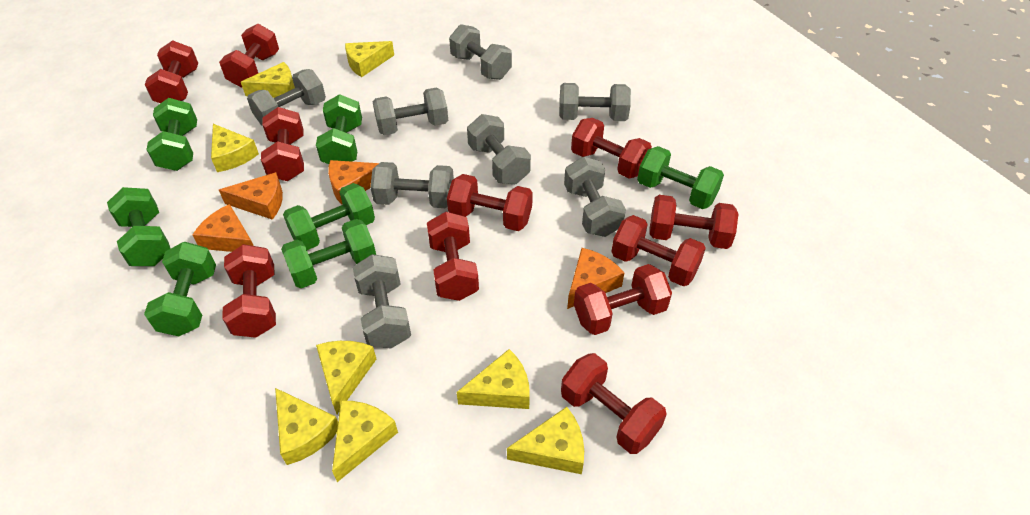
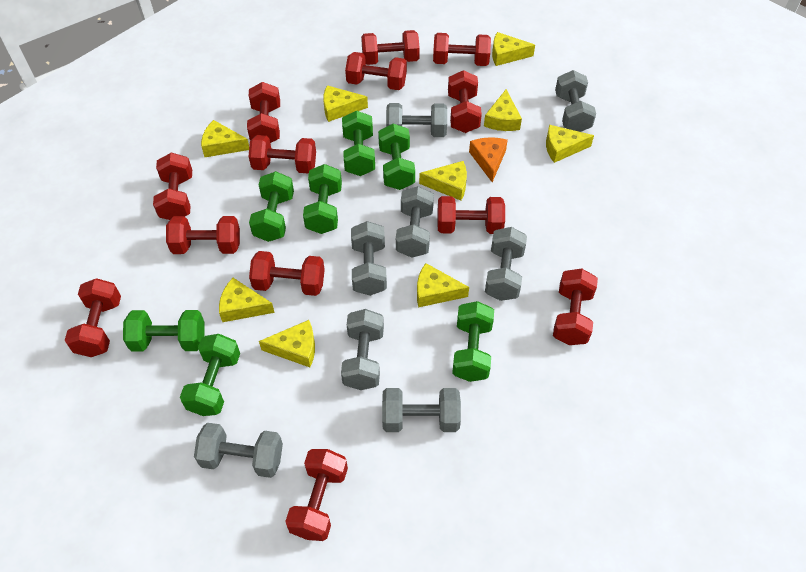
orange cheese: [193,204,254,252] [219,172,283,220] [328,160,379,205] [567,248,624,309] = 4 -> [469,137,508,182] = 1
red dumbbell: [145,40,198,103] [219,24,279,87] [222,244,276,338] [261,107,304,181] [427,212,479,301] [447,174,533,231] [561,353,667,454] [571,118,652,179] [574,264,672,335] [611,215,706,286] [649,195,738,249] = 11 -> [65,278,121,357] [153,153,192,220] [166,216,240,254] [247,82,280,143] [249,135,316,174] [249,251,325,296] [285,449,348,541] [345,52,407,90] [361,30,420,65] [433,33,491,66] [437,196,505,234] [448,70,482,133] [553,269,598,345] = 13
yellow cheese: [211,124,259,172] [241,62,295,98] [275,388,338,465] [316,341,376,414] [332,401,398,482] [345,41,394,77] [457,349,530,409] [507,407,584,474] = 8 -> [201,120,249,157] [219,278,275,322] [259,320,315,367] [323,85,368,122] [417,263,469,307] [419,161,467,201] [484,89,522,131] [492,32,535,66] [546,125,594,163] = 9

